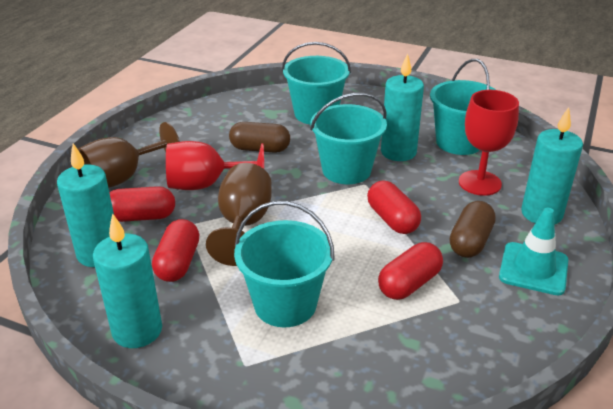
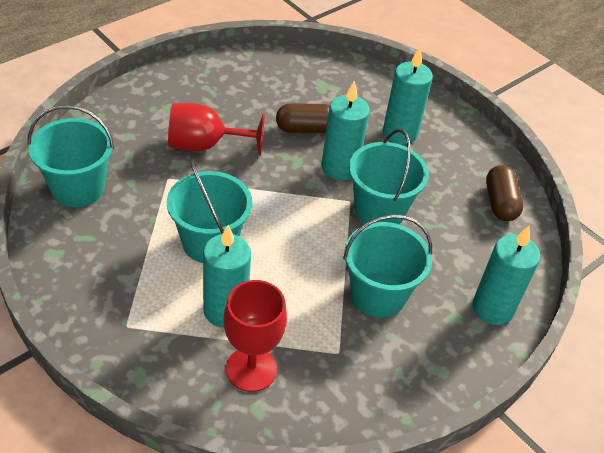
brown goblet: [78,122,180,188] [206,163,272,266] = 2 -> none = 0
red capsule: [109,186,175,222] [152,219,199,282] [367,180,421,234] [378,242,443,300] = 4 -> none = 0
turquoise traffic cone: [499,208,568,295] = 1 -> none = 0

